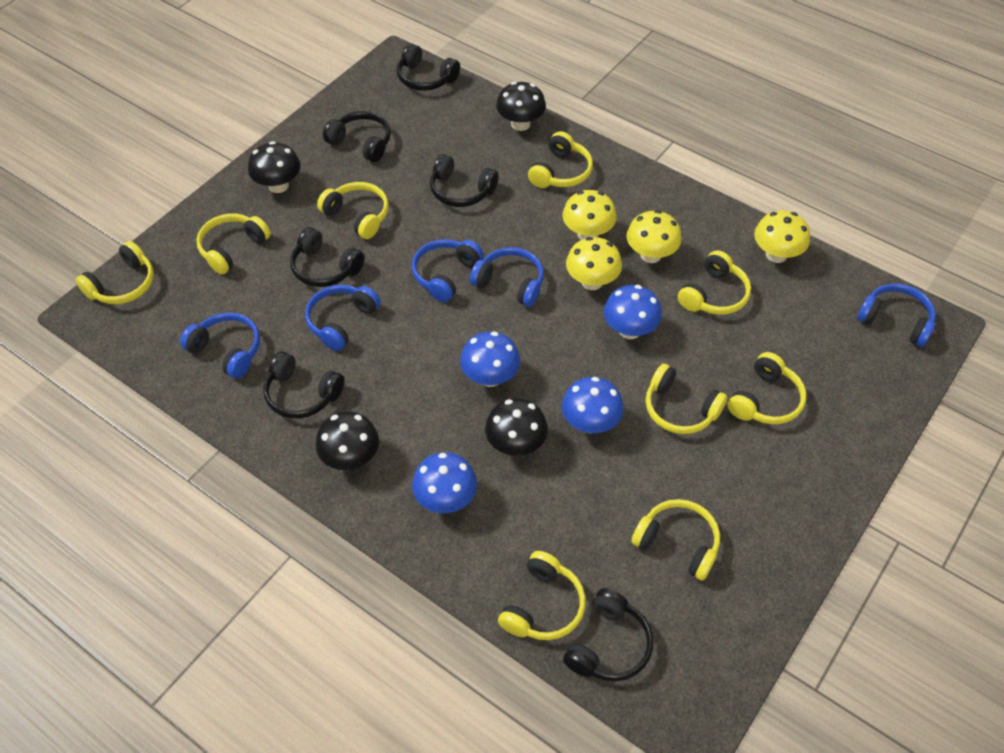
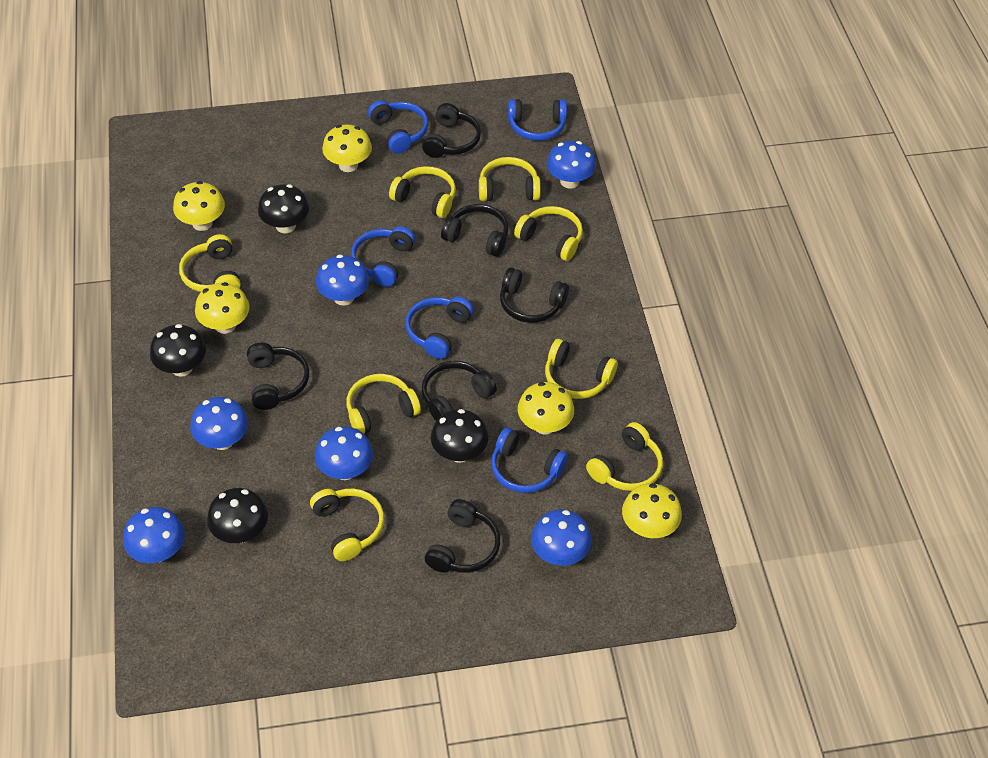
blue mushroom: [412,452,477,513] [460,331,520,387] [562,377,624,433] [604,285,662,339] = 4 -> [123,507,185,563] [190,397,248,450] [314,427,373,480] [316,254,369,306] [531,509,592,566] [547,141,596,189] = 6
yellow headphones: [76,241,154,304] [196,214,271,275] [317,182,389,239] [498,551,586,640] [528,131,593,188] [631,499,720,581] [646,364,727,434] [678,250,751,315] [728,352,807,424] = 9 -> [179,234,241,292] [310,489,384,561] [346,374,421,434] [389,166,456,218] [479,157,541,201] [514,206,583,261] [545,339,618,399] [586,422,663,491] = 8
yellow mushroom: [562,190,617,240] [566,237,622,290] [626,210,682,263] [754,211,810,263] = 4 -> [173,181,225,231] [195,282,250,334] [322,124,372,172] [518,382,574,435] [622,483,682,538] = 5

